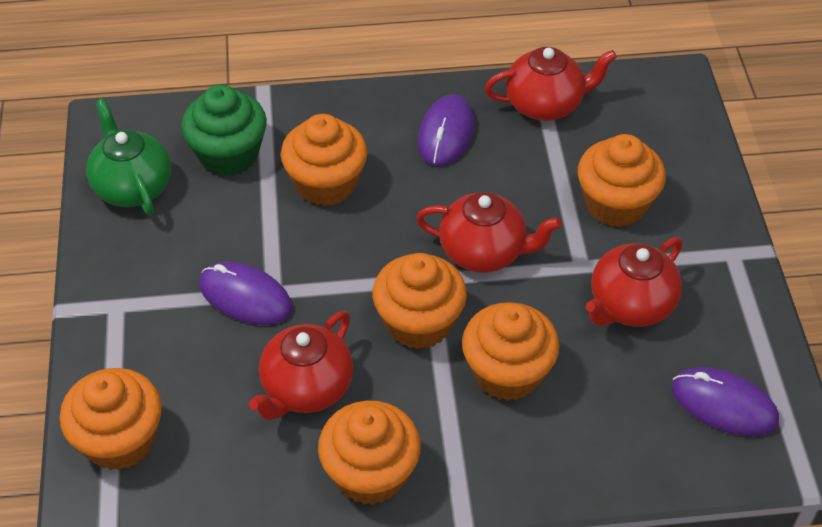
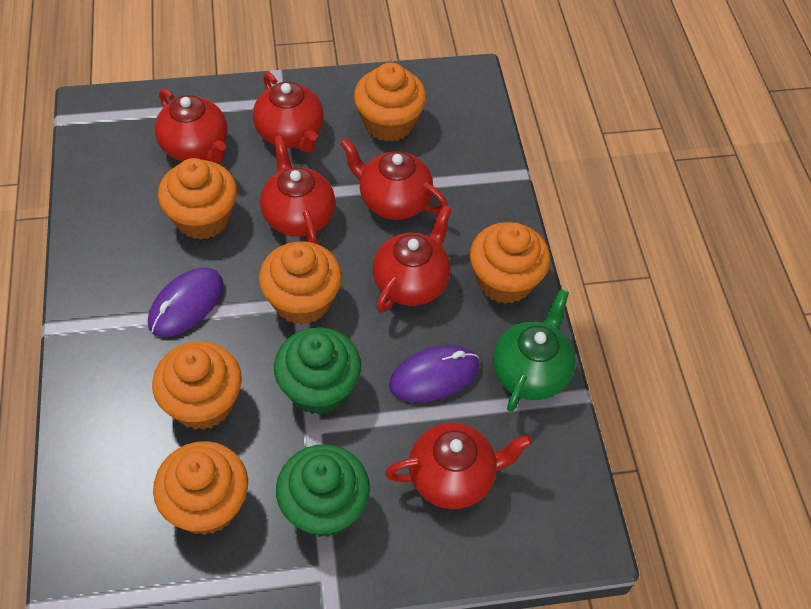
green cupcake: [181,85,267,176] = 1 -> [274,327,361,415] [276,444,370,537] = 2
purple mouse: [199,262,292,325] [418,95,475,166] [671,367,779,436] = 3 -> [148,268,224,337] [389,345,480,402] = 2
red teapot: [249,311,353,420] [416,192,562,273] [485,47,617,121] [586,237,682,327] = 4 -> [155,88,227,164] [253,72,324,153] [260,135,335,244] [340,138,447,220] [373,205,452,313] [385,423,532,509] = 6

